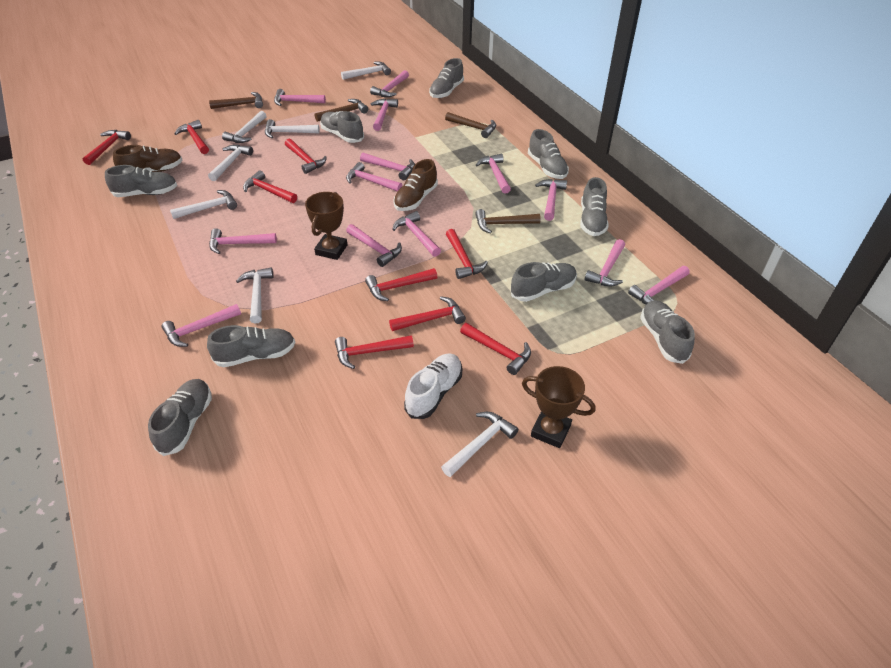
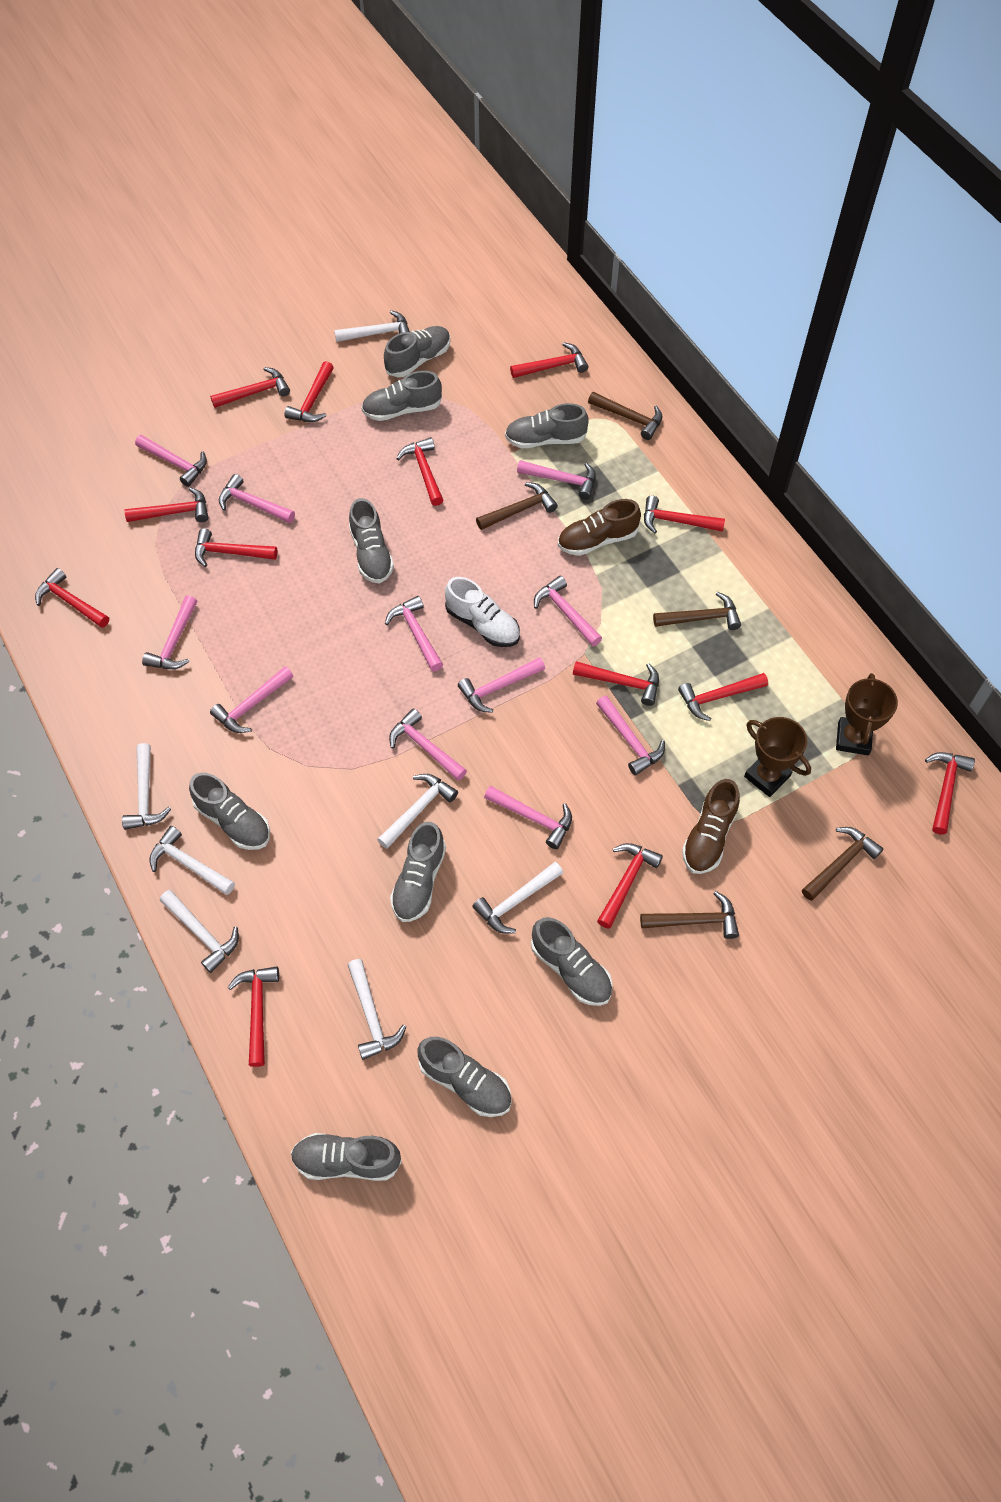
brown hammer: [209,92,263,109] [314,99,368,122] [445,112,496,138] [475,209,541,234] = 4 -> [476,482,558,530] [588,392,662,440] [640,891,739,939] [653,592,741,630] [802,827,883,901] = 5
pink hammer: [162,304,241,347] [209,228,277,254] [274,89,326,106] [346,162,402,192] [346,224,402,267] [360,153,415,180] [370,70,409,97] [371,99,398,131] [392,211,441,257] [476,153,511,194] [535,179,567,221] [585,239,625,287] [628,266,690,305] = 13 -> [135,435,207,487] [142,596,197,669] [210,666,293,733] [219,474,295,523] [385,596,443,671] [389,708,467,781] [458,657,545,713] [484,786,572,849] [517,460,596,500] [534,575,602,647] [596,695,665,776] = 11
red hammer: [83,130,131,165] [174,120,209,154] [243,171,297,203] [285,139,327,174] [335,335,414,369] [365,268,437,301] [389,296,466,331] [446,229,488,279] [460,323,531,375] = 9 -> [35,568,109,628] [124,487,208,522] [195,528,277,567] [210,367,290,408] [228,967,279,1067] [284,361,334,422] [396,437,443,506] [510,342,588,378] [573,661,659,706] [597,843,663,929] [644,495,725,534] [678,673,768,721] [925,752,975,834] = 13

